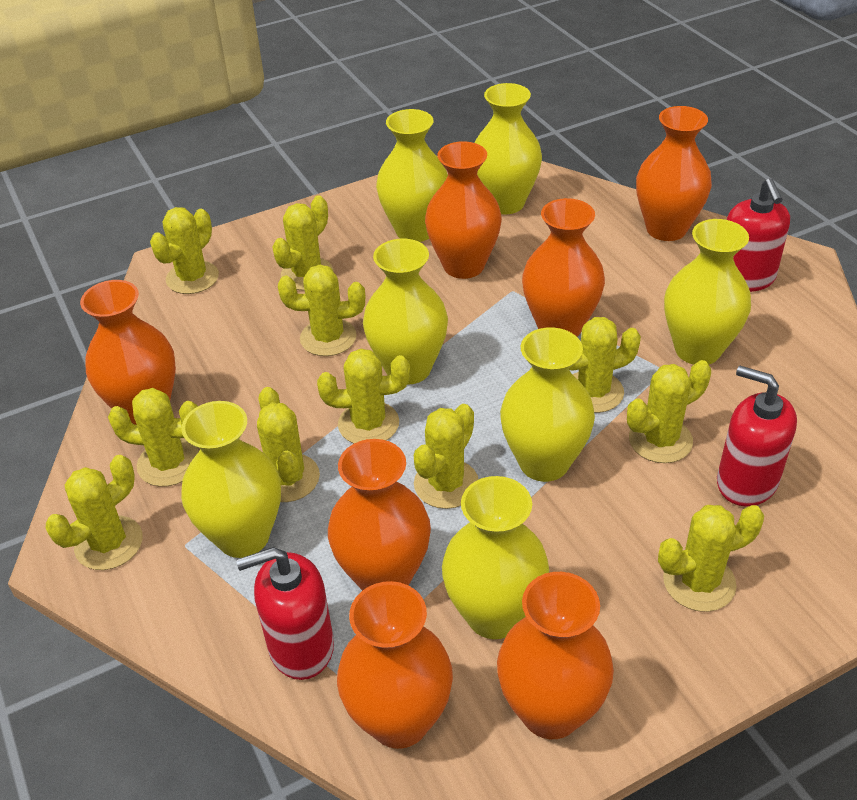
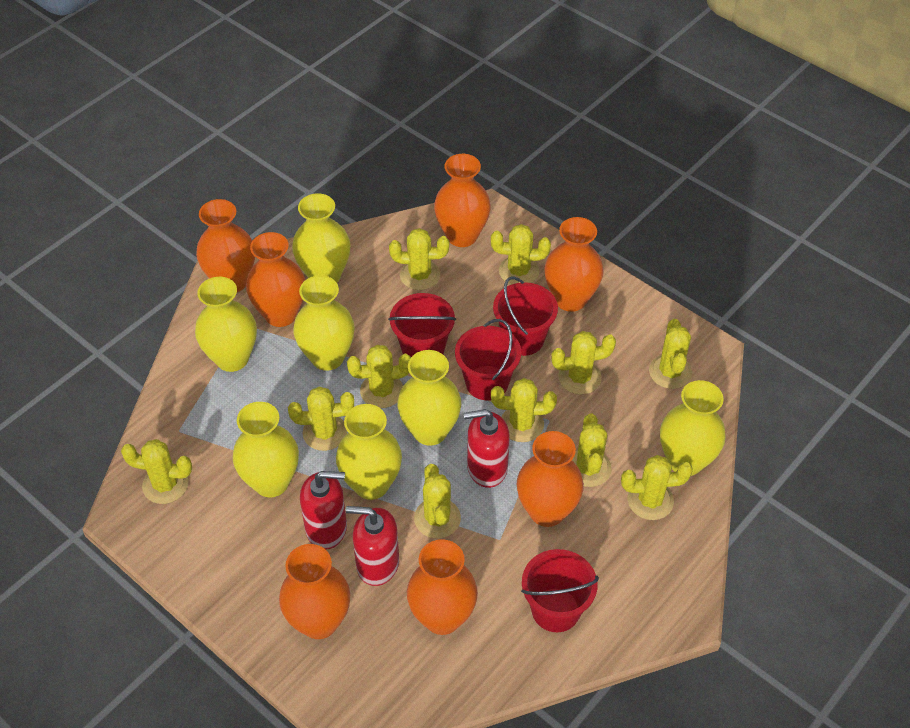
red bucket: none = 0 -> [388,293,456,357] [455,319,521,400] [493,277,558,356] [521,549,599,632] = 4

